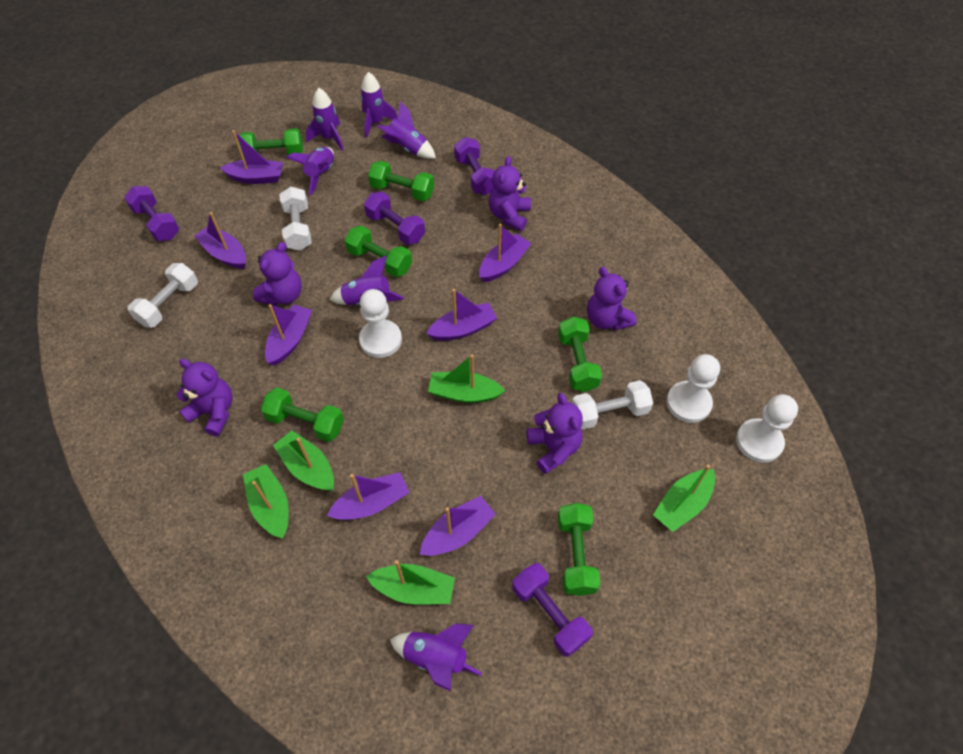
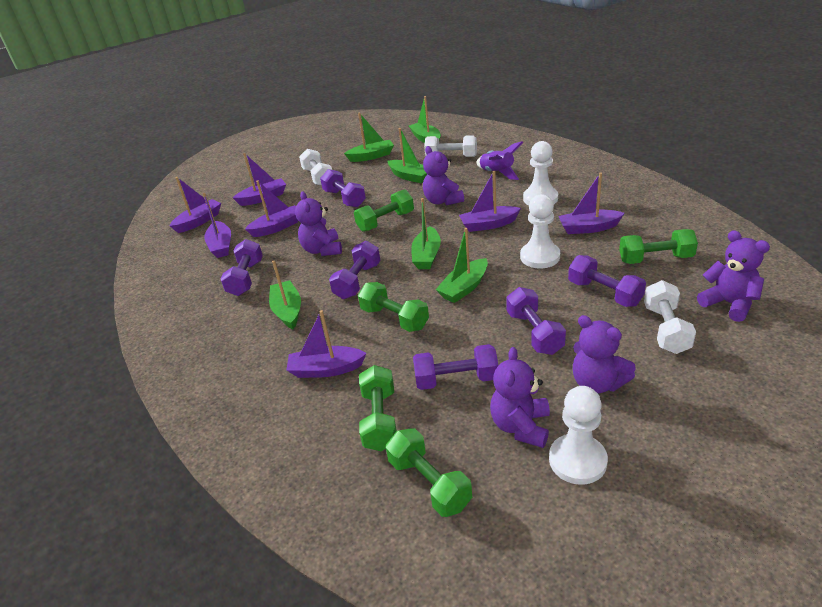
green boat: [243,464,289,539] [273,431,334,491] [366,560,455,605] [428,355,505,403] [653,465,715,532] = 5 -> [269,260,301,329] [344,113,394,162] [388,128,427,183] [409,96,441,143] [411,198,441,269] [436,228,488,303] = 6
green dumbbell: [237,128,303,159] [261,387,344,442] [344,225,412,277] [368,161,434,202] [558,317,602,392] [558,503,600,596] = 6 -> [354,189,414,232] [358,282,429,332] [359,365,397,451] [386,428,472,517] [619,229,698,264] = 5
purple dumbbell: [124,186,179,241] [364,192,425,245] [454,137,495,195] [512,563,593,657] = 4 -> [220,239,263,296] [320,169,366,207] [329,241,381,299] [413,344,499,390] [506,287,566,355] [568,255,646,307] = 6
purple rocket: [286,147,334,196] [306,88,344,151] [329,256,404,305] [360,72,398,138] [377,102,436,159] [390,623,482,692] = 6 -> [477,141,523,180] = 1

